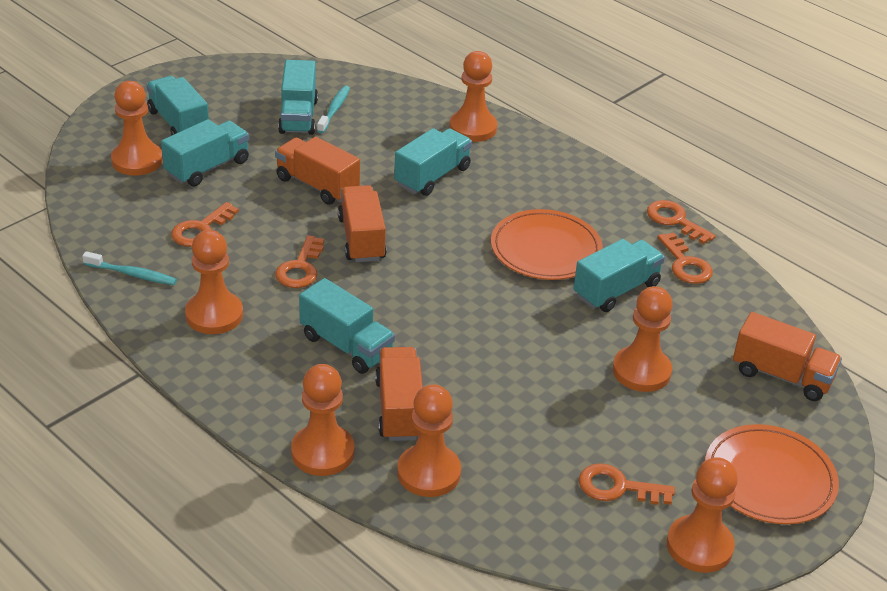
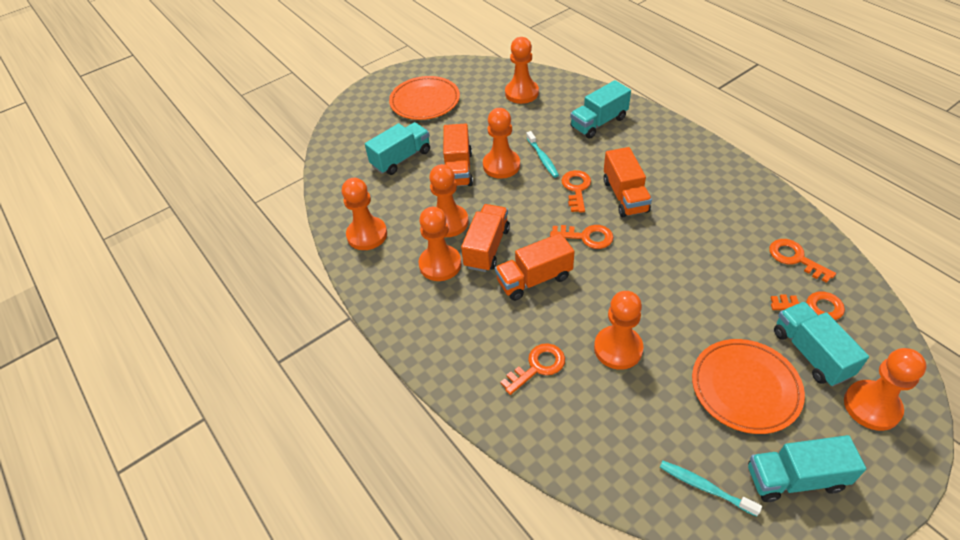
turquoise truck: [146,76,209,136] [161,119,249,187] [278,60,318,135] [299,278,395,374] [394,128,472,196] [573,239,665,312] = 6 -> [365,122,430,175] [570,80,631,138] [748,435,866,502] [774,302,869,386] = 4

